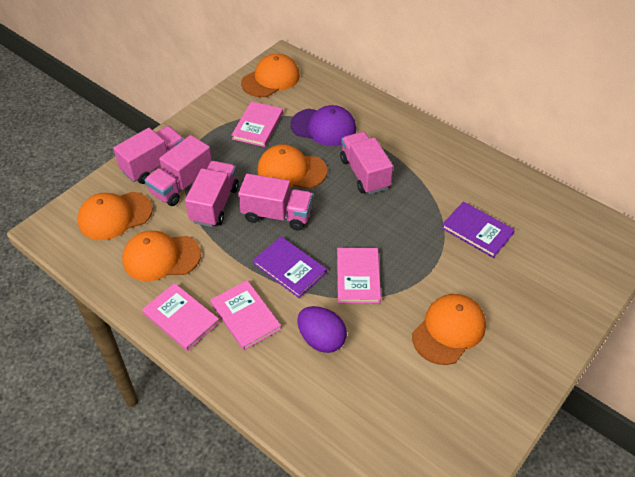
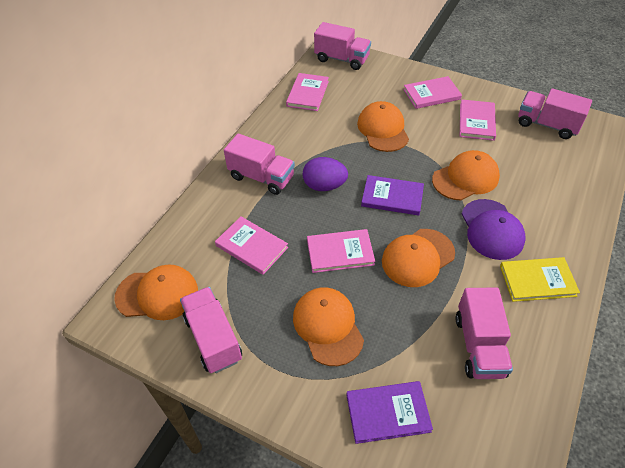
pink book: [142,283,220,351] [210,280,281,350] [232,101,283,147] [337,248,381,303] = 4 -> [215,216,288,275] [286,73,329,111] [307,229,375,273] [403,76,462,109] [460,100,496,141] = 5
yellow book: none = 0 -> [500,257,580,302] = 1

